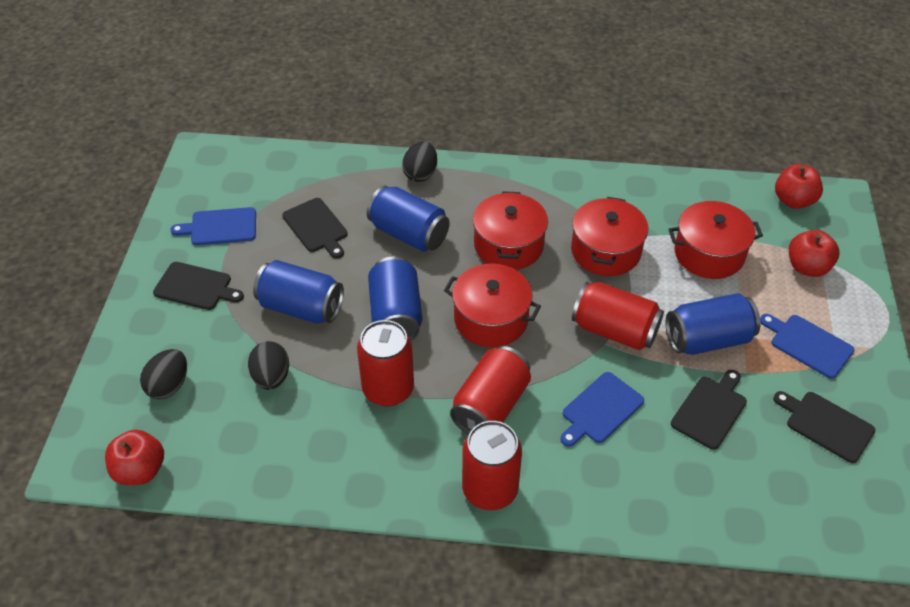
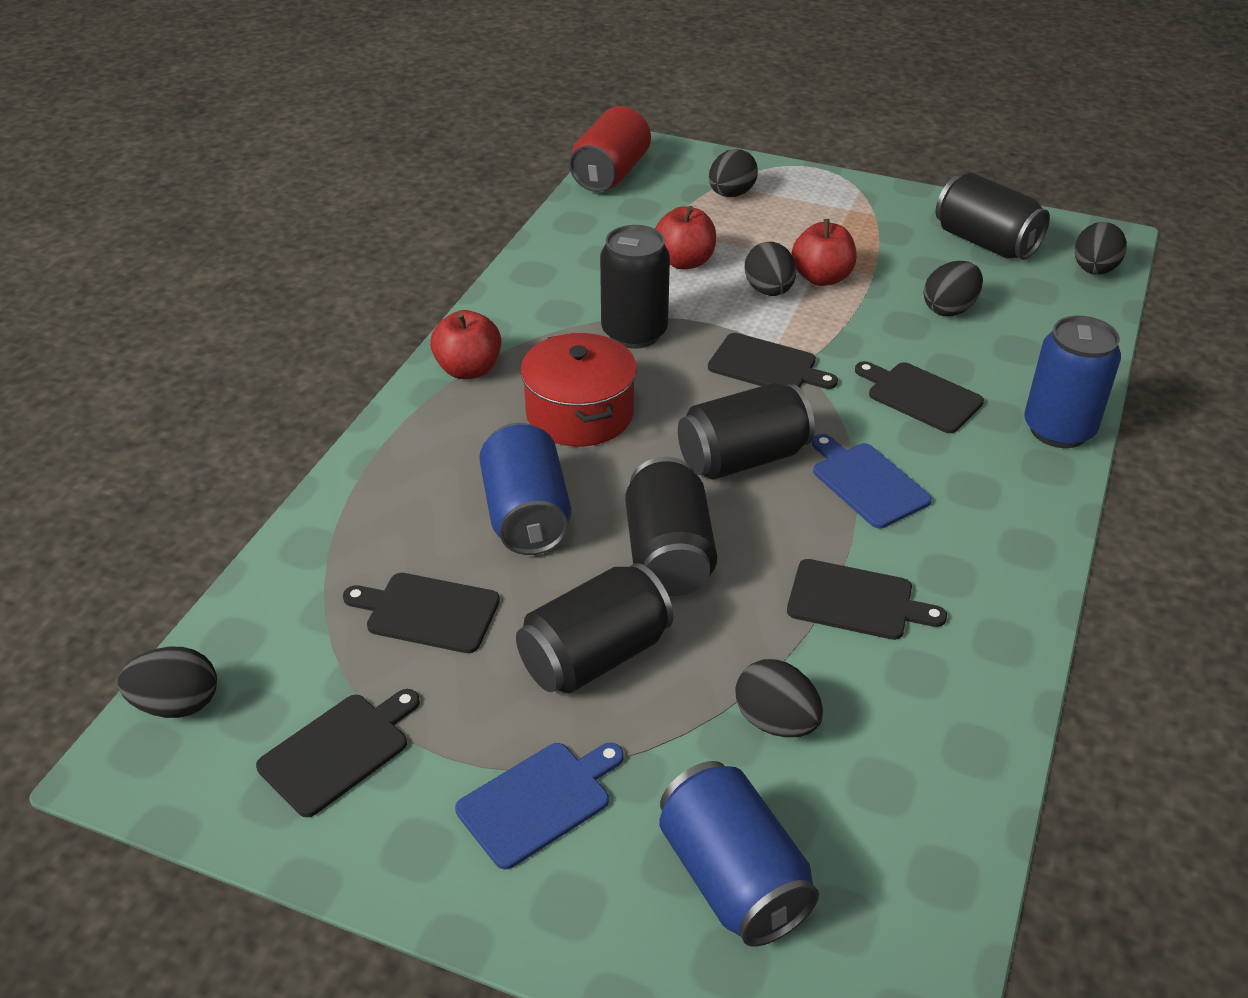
black can: none = 0 -> [516,563,674,693] [600,225,670,349] [625,457,717,596] [678,383,815,480] [936,173,1050,260] = 5
black cutting board: [153,262,244,310] [282,198,348,259] [671,370,747,450] [773,391,875,463] = 4 -> [256,689,420,817] [343,573,500,653] [708,333,838,389] [787,559,947,640] [855,361,984,433] = 5
black egg: [140,349,187,399] [248,341,289,390] [402,141,437,182] = 3 -> [118,646,217,718] [709,149,758,197] [735,659,823,737] [745,242,796,296] [923,261,983,316] [1075,222,1127,275] = 6
blue can: [253,260,344,323] [367,186,450,252] [368,257,422,340] [666,293,761,355] = 4 -> [479,423,571,555] [659,761,819,947] [1024,316,1121,448] = 3
blue cutting board: [170,207,256,245] [560,372,644,447] [760,314,854,379] = 3 -> [455,743,624,869] [812,434,932,528] = 2
red can: [357,320,414,407] [450,346,531,435] [462,421,522,510] [572,282,664,350] = 4 -> [569,106,651,192] = 1
red pot: [444,264,541,347] [473,191,548,270] [571,197,648,276] [668,201,763,279] = 4 -> [520,333,637,446] = 1

